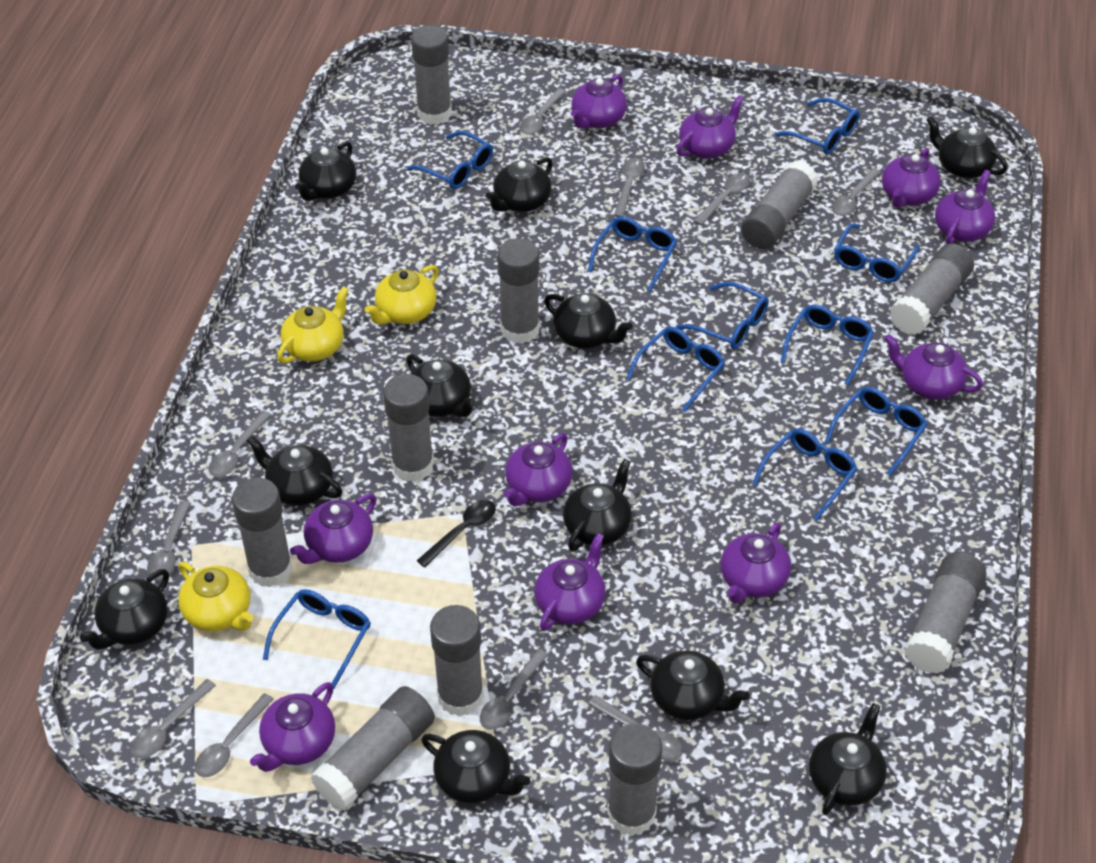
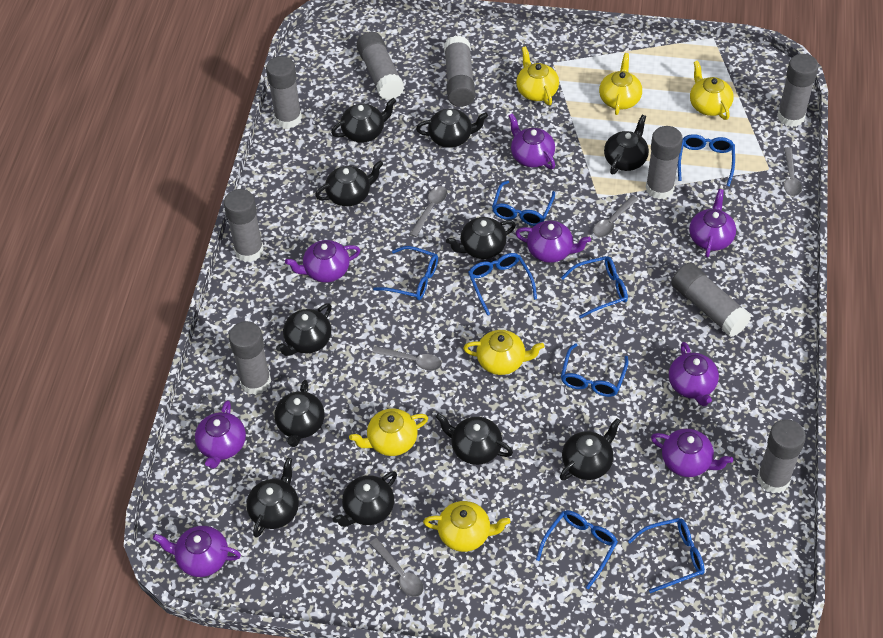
black spoon: [417,500,496,567] = 1 -> none = 0
blue glasses: [263,589,371,689] [407,131,493,189] [588,216,677,291] [626,327,725,412] [676,282,769,349] [753,429,857,521] [775,98,860,155] [780,305,874,385] [825,387,928,476] [834,224,920,282] = 10 -> [373,246,438,300] [468,253,537,316] [492,180,555,226] [536,510,618,589] [561,256,628,318] [561,343,628,397] [628,518,705,593] [678,134,735,187] = 8
grey glue stick: [232,478,293,587] [311,686,435,810] [383,374,434,482] [411,25,452,125] [430,605,484,716] [497,239,540,344] [607,723,662,836] [741,160,818,249] [890,243,974,335] [904,552,987,674] = 10 -> [224,189,264,262] [229,321,271,395] [266,56,302,129] [356,32,404,100] [444,36,475,107] [646,126,683,199] [671,263,751,337] [757,419,806,493] [777,54,819,127] = 9
grey spoon: [130,679,216,759] [147,501,191,580] [195,693,274,777] [209,411,272,477] [480,649,548,730] [520,88,566,135] [588,695,683,761] [614,158,645,217] [694,173,750,225] [831,168,881,216] = 10 -> [369,538,423,597] [372,346,442,371] [410,186,447,237] [593,195,638,237] [784,147,802,196] = 5
purple teapot: [250,682,335,772] [290,494,377,564] [504,433,572,507] [535,533,606,631] [571,74,627,129] [677,95,744,159] [721,523,791,604] [882,148,941,208] [884,334,983,400] [935,170,995,244] = 10 -> [153,526,241,577] [195,400,246,469] [285,240,360,282] [508,113,555,169] [515,221,591,263] [651,429,733,477] [669,342,719,406] [689,189,736,257] = 8
yellow teapot: [178,562,254,631] [277,286,349,364] [365,265,439,325] = 3 -> [349,408,428,456] [423,501,511,552] [463,330,544,375] [516,46,559,105] [599,53,642,115] [690,61,734,120] = 6

